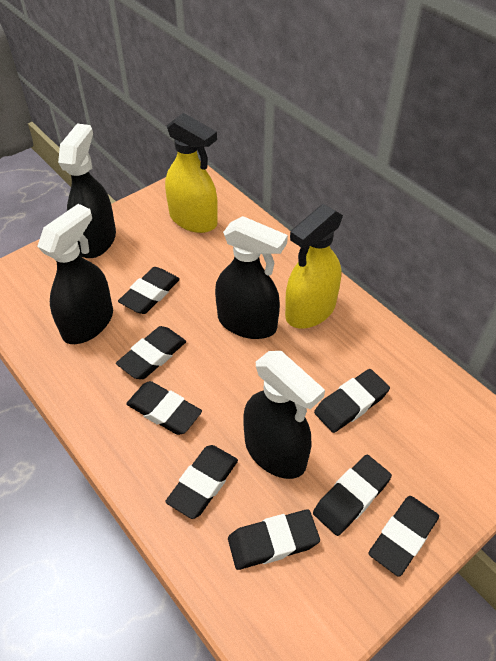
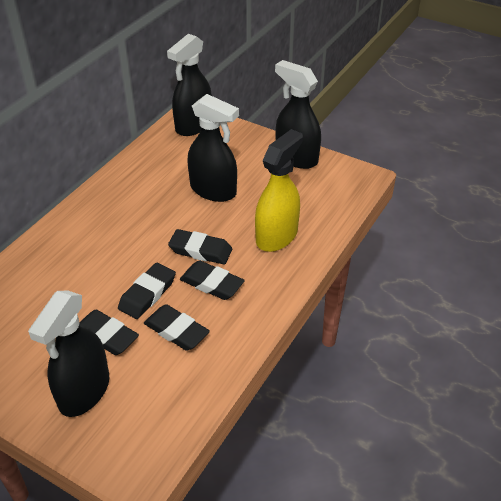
black eraser: [116,326,186,379] [118,267,180,314] [126,381,202,435] [165,445,238,519] [228,509,320,570] [313,455,392,536] [314,369,390,433] [369,496,439,577] = 8 -> [79,310,139,355] [118,262,176,319] [144,304,210,351] [168,229,232,264] [180,260,245,300] = 5
yellow spray bottle: [165,113,218,233] [285,204,343,328] = 2 -> [255,129,303,252] = 1

